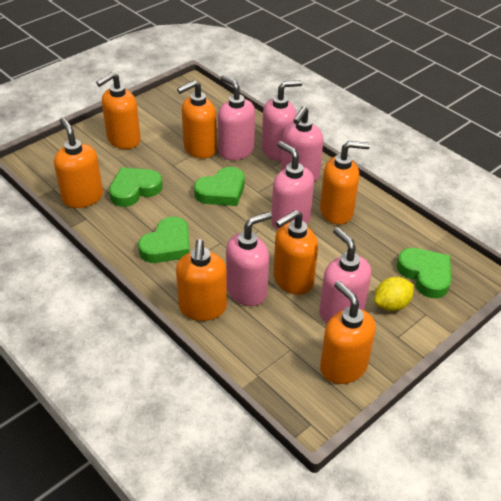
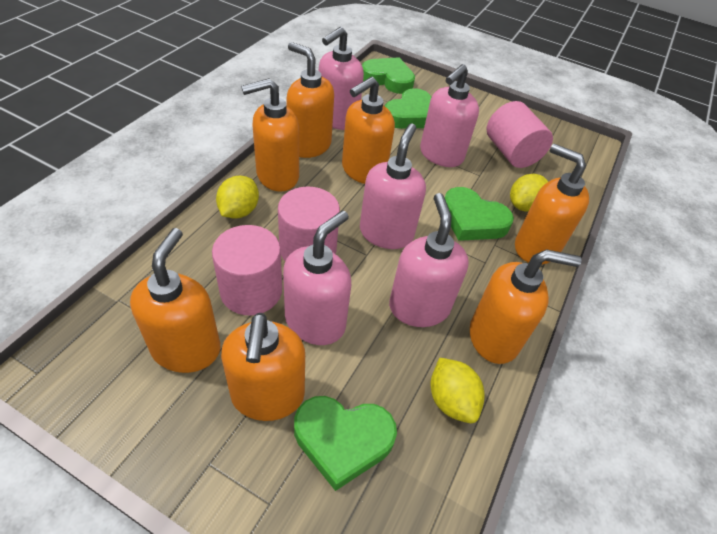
pink cylinder: none = 0 -> [212,225,282,315] [278,187,340,261] [486,101,553,168] = 3
pink soap dispenser: [218,75,255,160] [226,212,272,306] [262,80,302,161] [271,141,314,230] [281,106,323,182] [319,227,371,323] = 6 -> [283,210,351,345] [319,27,364,130] [360,124,426,249] [389,193,469,327] [420,64,479,167] = 5
yellow lemon: [374,277,414,311] = 1 -> [216,176,259,218] [431,358,485,423] [510,174,548,212] = 3

